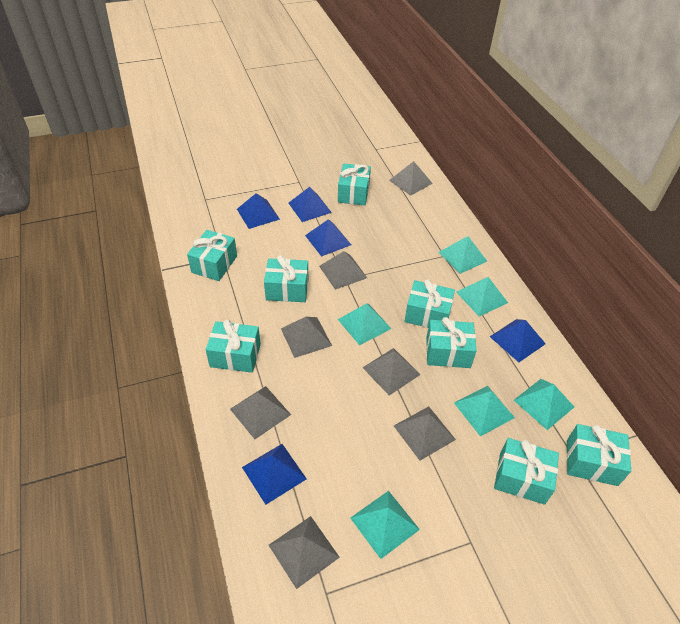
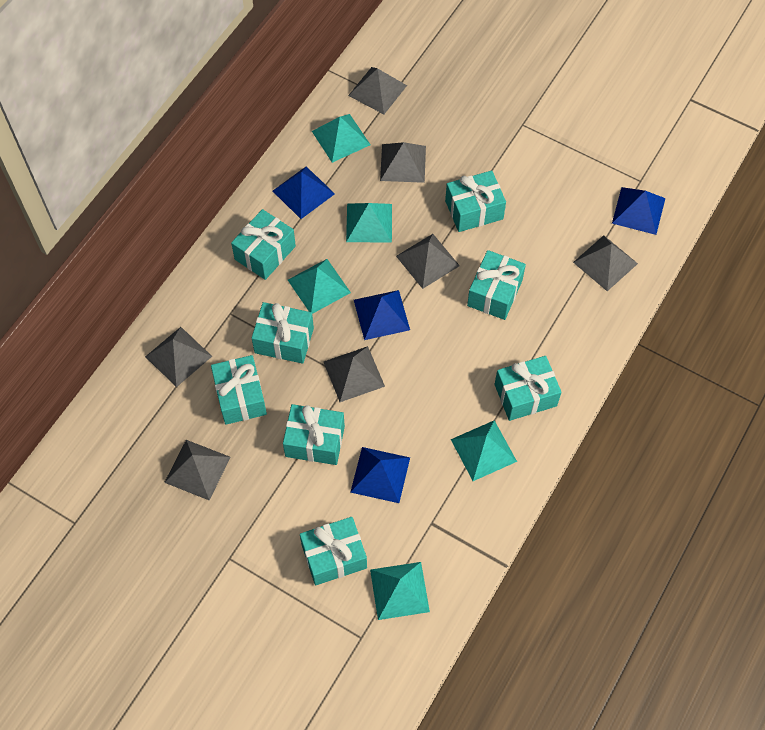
blue pyramid: [237,193,280,229] [242,444,307,505] [289,187,332,222] [305,219,351,257] [490,319,546,362] = 5 -> [273,166,335,219] [350,447,410,503] [354,290,410,340] [612,187,665,235] = 4
turquoise pyramid: [338,304,391,345] [350,491,420,559] [438,236,487,274] [454,386,515,436] [456,277,508,316] [514,379,574,430] = 6 -> [288,259,351,314] [312,114,370,163] [346,203,392,243] [370,562,430,620] [451,420,517,481] = 5

